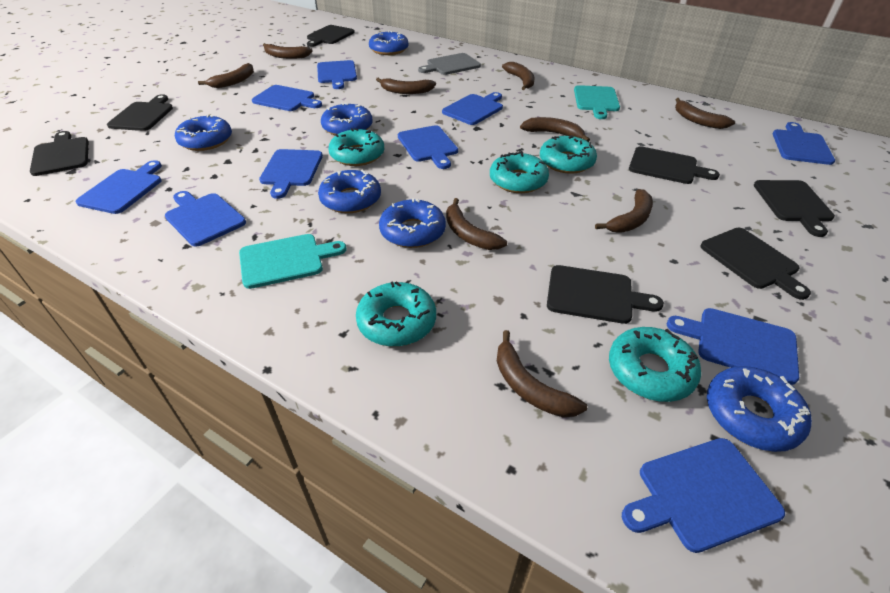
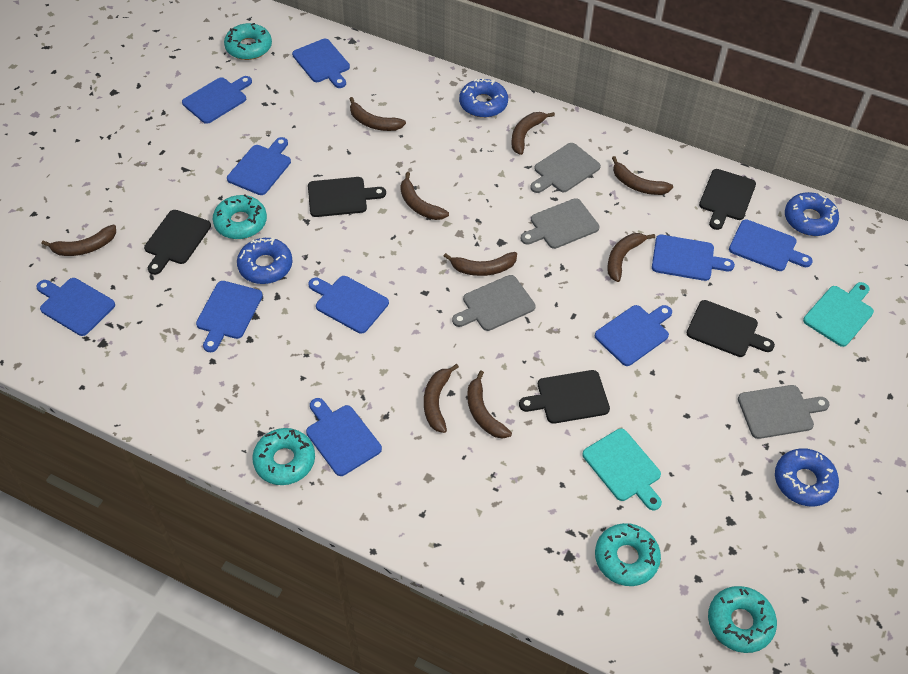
black cutting board: [30,131,89,176] [107,94,173,131] [307,25,355,47] [547,265,664,324] [629,146,720,184] [700,228,811,300] [754,180,835,237] = 7 -> [144,210,211,275] [308,177,386,217] [519,370,610,424] [687,300,775,357] [699,169,756,230] = 5
blue donut: [175,114,232,151] [318,169,381,213] [321,103,373,135] [369,31,408,55] [379,198,446,248] [707,366,812,452] = 6 -> [237,238,292,284] [459,79,508,118] [775,448,839,506] [785,192,839,236] = 4
grey cutting board: [418,53,481,75] = 1 -> [452,275,536,331] [520,198,600,249] [530,143,601,193] [738,385,830,439] = 4

